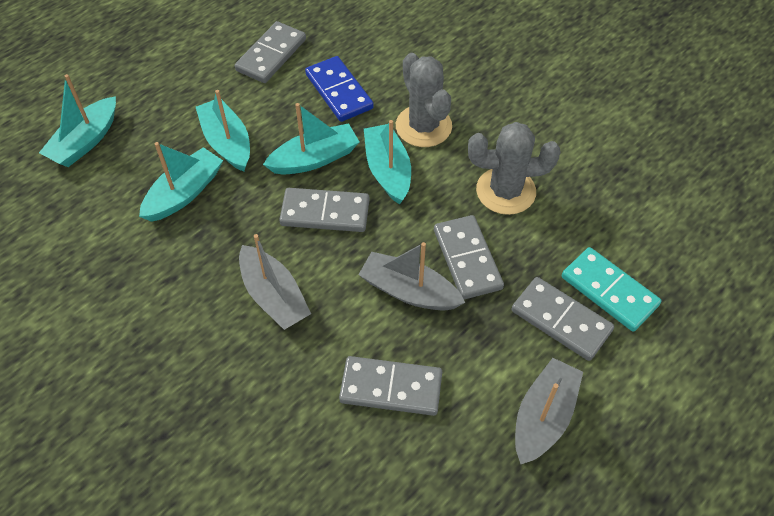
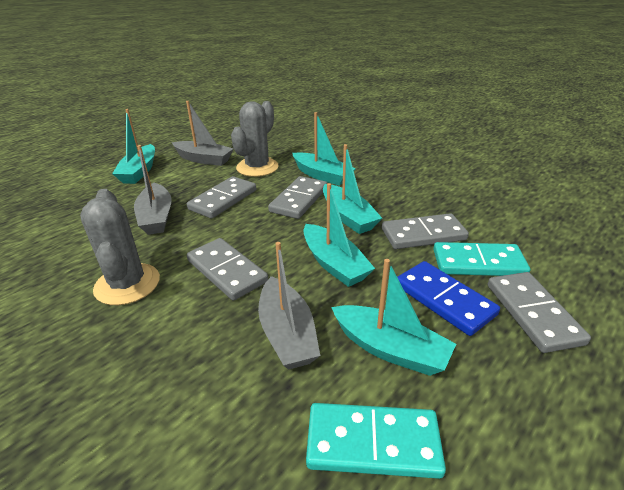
turquoise domino: [562,247,661,332] = 1 -> [306,403,446,479] [433,242,530,276] = 2

